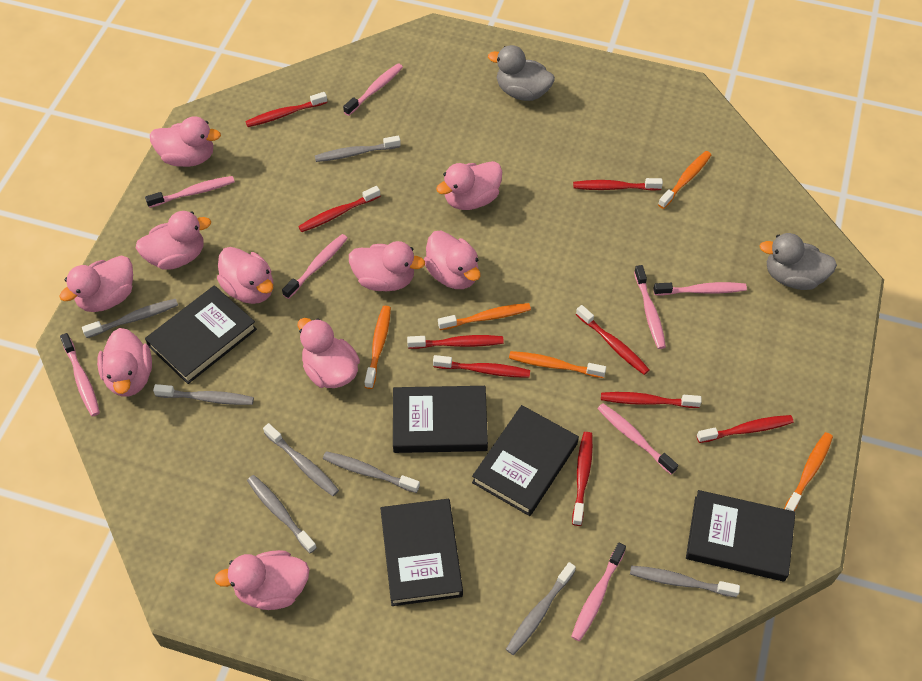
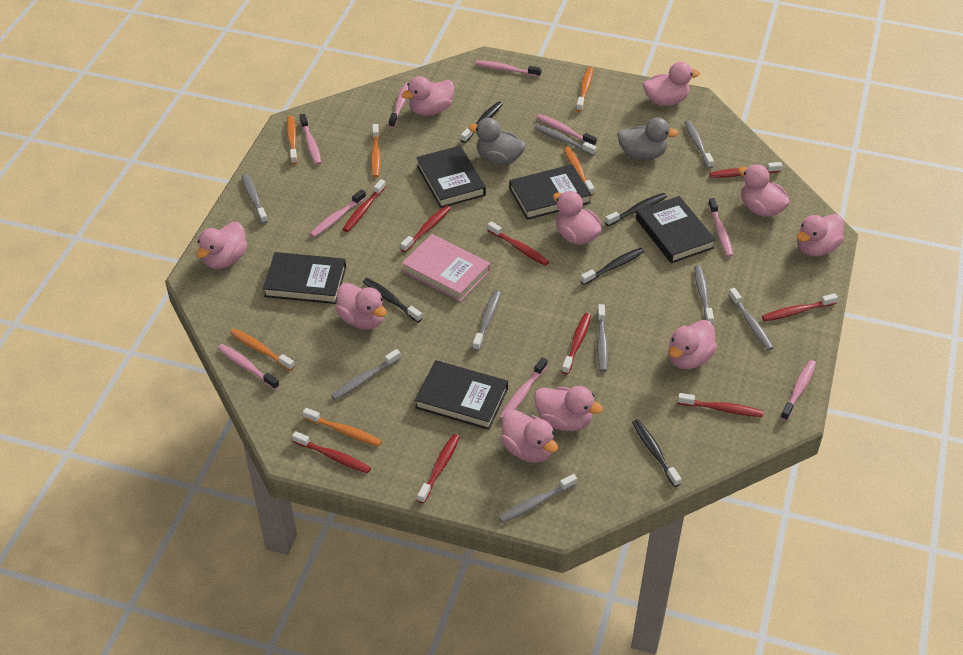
black toothbrush: none = 0 -> [363,278,422,322] [461,101,503,143] [580,248,644,285] [605,193,667,226] [632,419,682,487] = 5
grey toothbrush: [82,299,178,338] [153,384,254,405] [247,475,317,553] [263,423,339,496] [315,136,401,162] [323,451,420,493] [506,562,576,655] [630,566,740,597] = 8 -> [242,174,268,224] [331,349,401,400] [472,290,501,351] [498,474,577,523] [534,124,597,156] [597,304,608,372] [685,120,714,169] [694,265,714,325] [728,288,774,350] = 9
orange toothbrush: [365,306,391,389] [438,303,531,330] [509,351,606,378] [658,151,711,209] [784,432,833,511] = 5 -> [230,329,295,371] [287,116,298,165] [303,408,382,447] [371,124,381,178] [564,147,595,196] [576,67,593,112] = 6
pink book: none = 0 -> [402,234,490,302] = 1
pink toothbrush: [60,333,100,417] [145,176,235,208] [282,234,348,299] [343,63,403,116] [571,543,626,641] [598,404,678,475] [634,265,666,349] [653,282,747,296] = 8 -> [218,344,279,390] [300,114,321,165] [310,189,366,237] [389,82,409,128] [476,60,542,77] [499,357,548,420] [536,114,597,145] [708,198,733,257] [780,360,816,421] = 9

